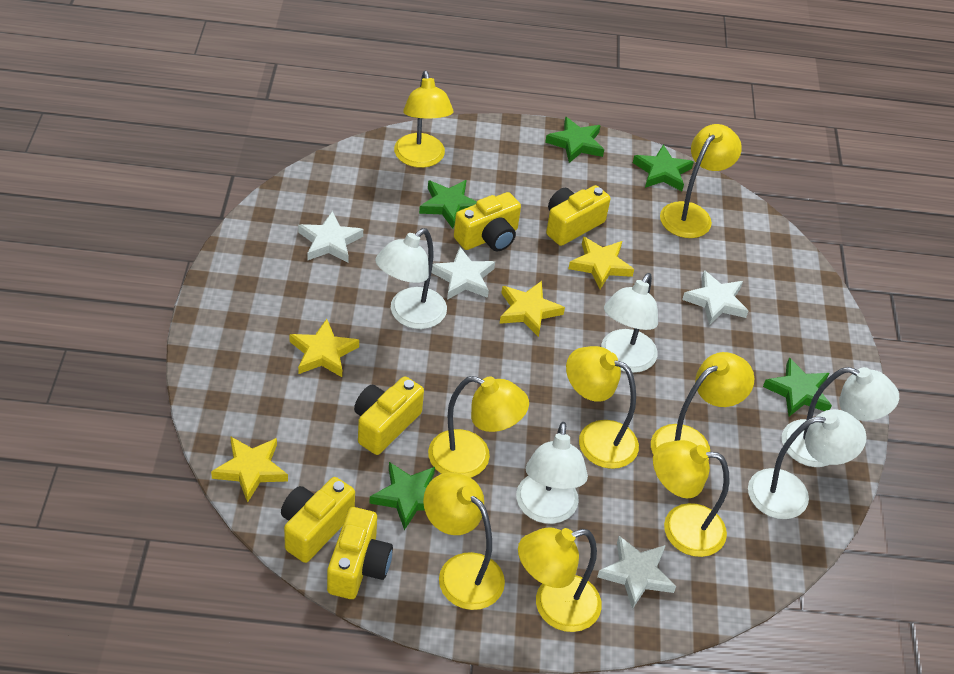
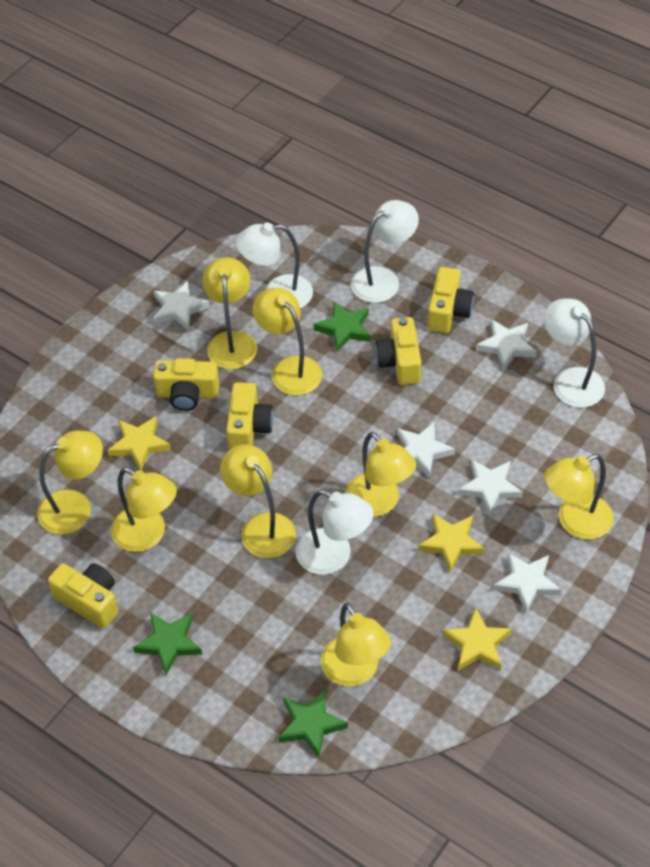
green star: [369,462,435,530] [419,180,477,229] [545,116,604,163] [633,144,694,191] [763,358,832,416] = 5 -> [133,613,202,675] [278,689,348,758] [314,301,371,352] = 3
white lamp: [375,228,447,329] [516,422,588,524] [601,273,658,373] [748,409,866,519] [782,367,899,467] = 5 -> [236,222,313,308] [295,490,374,575] [351,200,419,303] [544,298,605,408] = 4
white star: [298,211,363,263] [431,247,495,300] [597,536,676,609] [682,270,748,325] = 4 -> [153,281,210,331] [397,422,455,478] [458,459,523,516] [476,319,537,371] [493,552,562,613] = 5
yellow star: [211,436,288,503] [290,319,359,377] [500,281,565,337] [568,237,634,289] = 4 -> [107,416,171,470] [418,514,485,573] [443,608,512,671] = 3

